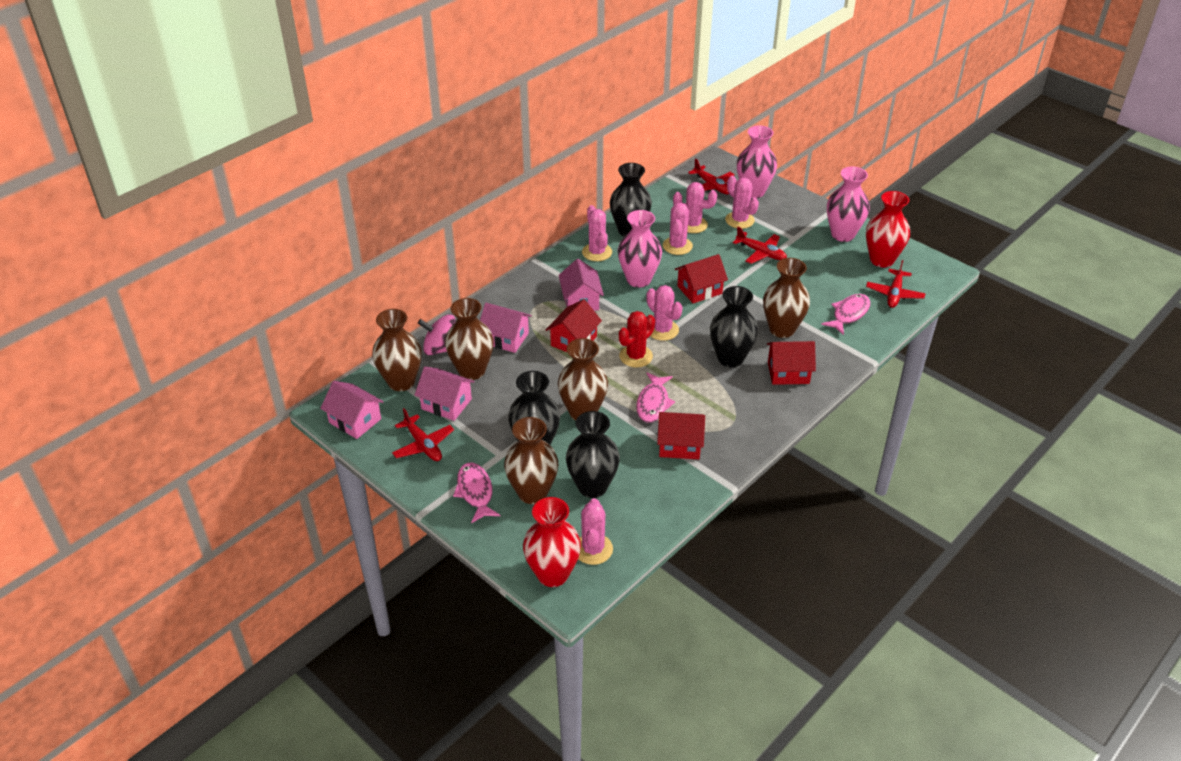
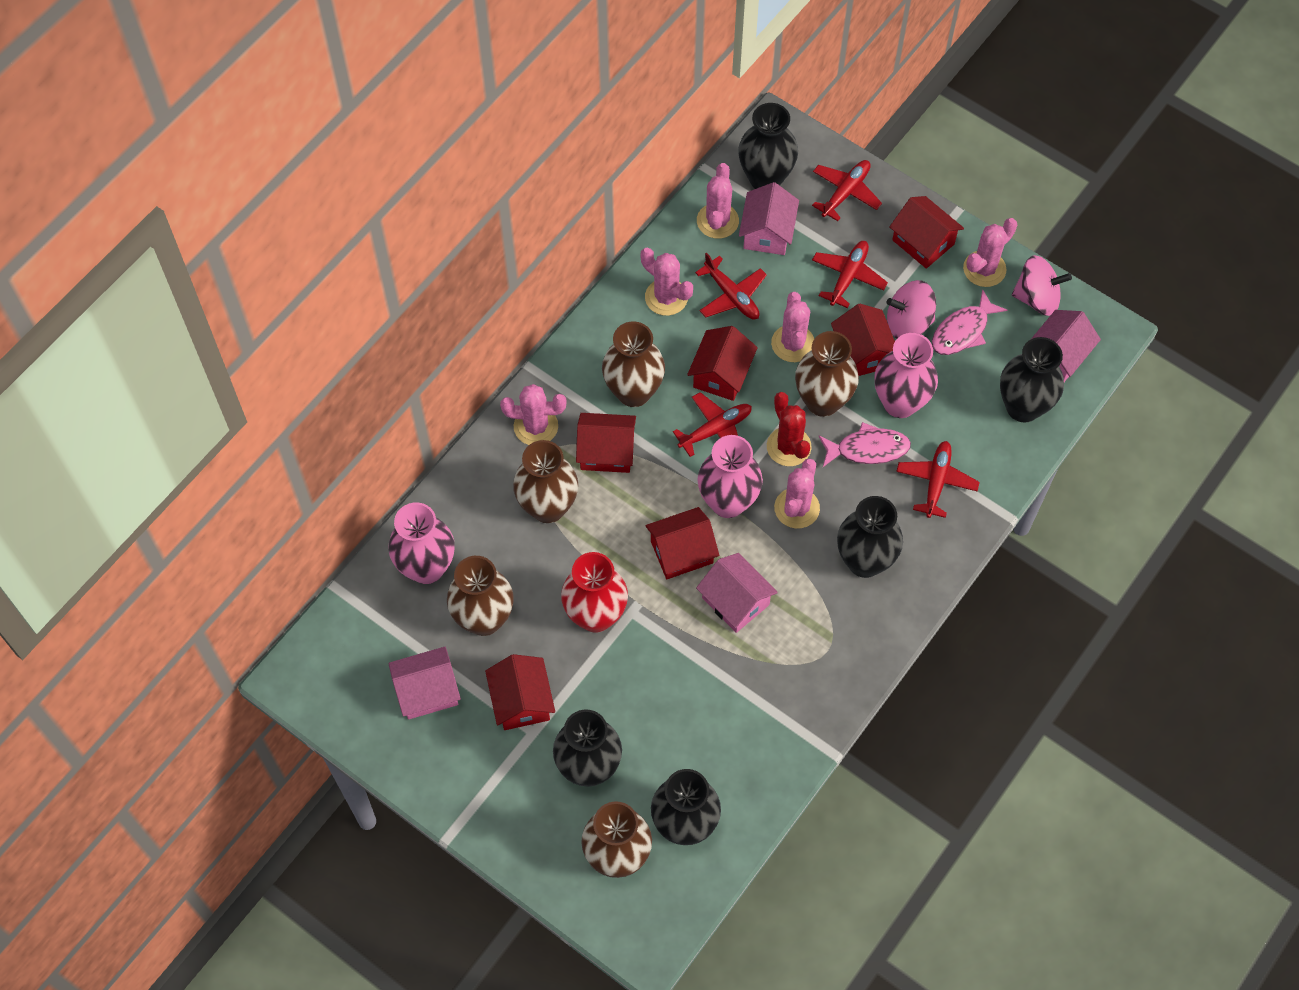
black vase: [508,371,560,445] [566,411,620,498] [610,163,652,237] [710,286,758,368] = 4 -> [553,709,622,787] [651,769,721,845] [738,103,798,189] [837,496,903,578] [1000,337,1064,423] = 5
pink fish: [453,463,500,523] [636,372,675,423] [821,294,870,335] = 3 -> [818,422,911,467] [932,289,1007,355] = 2
pink spinning top: [418,314,456,356] = 1 -> [887,280,936,339] [1012,255,1072,316] = 2
red house: [546,299,602,352] [657,412,705,459] [675,254,728,303] [767,341,816,385] = 4 -> [485,654,555,730] [576,413,636,473] [646,507,719,579] [687,326,758,401] [831,304,895,376] [889,196,964,269] = 6
red plane: [392,408,454,461] [688,159,735,194] [733,227,787,264] [866,260,926,308] = 4 -> [673,392,752,457] [695,252,767,320] [812,160,882,221] [812,241,888,308] [896,441,980,518] = 5
red vase: [523,497,581,587] [866,191,910,267] = 2 -> [561,552,628,633] = 1

